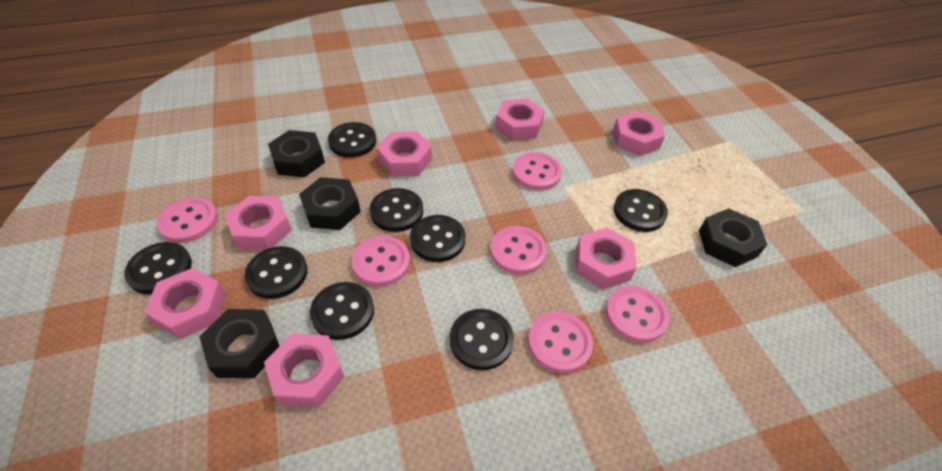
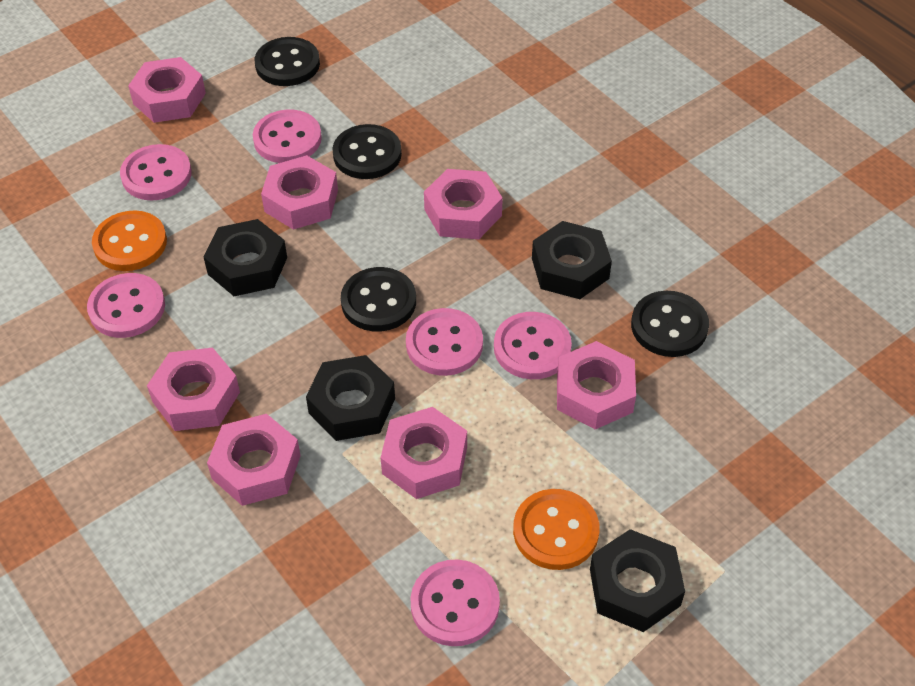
black button: [124,242,192,295] [245,246,308,299] [310,282,374,340] [328,122,376,158] [370,188,423,232] [410,215,466,262] [450,309,514,370] [614,189,668,232] = 8 -> [254,37,320,86] [332,124,402,179] [341,267,416,331] [631,291,709,357] = 4
orange button: none = 0 -> [92,211,167,271] [513,489,600,570] = 2

